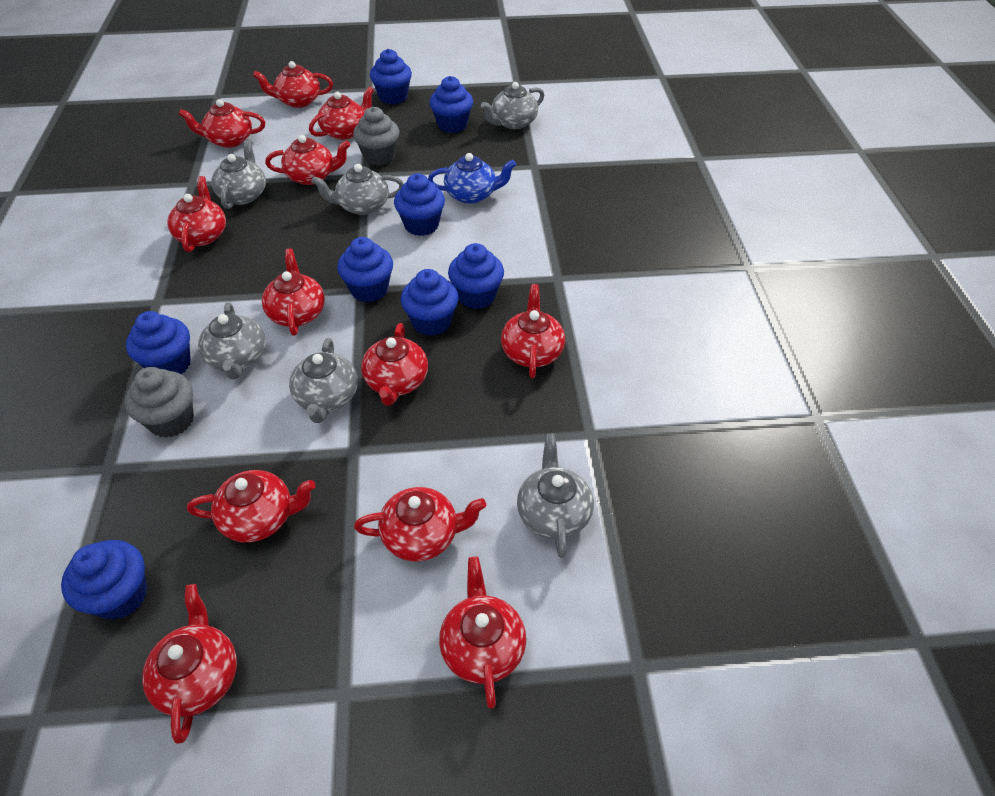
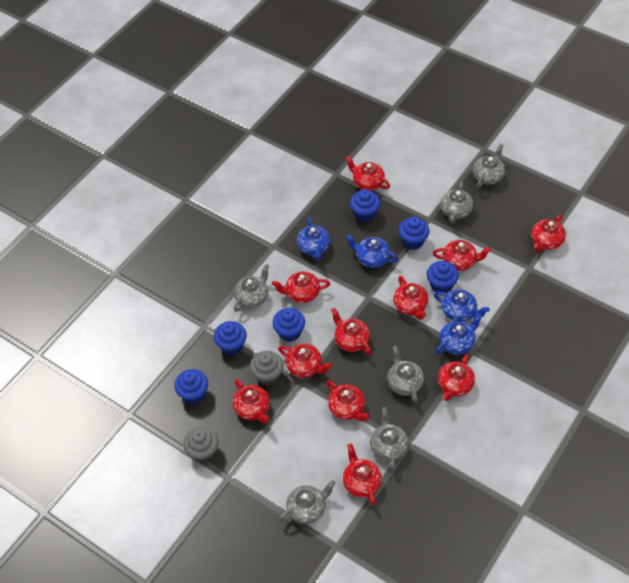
blue cupcake: [61,540,147,620] [126,311,191,374] [337,237,393,302] [370,49,412,104] [394,173,445,236] [401,269,459,336] [429,76,473,133] [448,243,504,309] = 8 -> [174,369,208,404] [214,321,247,355] [272,308,305,342] [350,189,380,222] [398,217,430,250] [427,261,459,293] = 6
blue teapot: [428,153,516,204] = 1 -> [297,217,330,261] [346,234,399,268] [434,289,490,322] [436,313,482,355] = 4
red teapot: [142,584,237,744] [167,176,226,252] [179,99,265,148] [187,470,316,542] [253,61,333,108] [262,248,325,336] [265,135,350,185] [309,86,374,140] [354,487,486,561] [361,323,428,406] [439,557,526,709] [501,284,565,378] = 12 -> [233,379,270,423] [272,271,330,303] [278,344,332,378] [326,380,370,422] [331,308,371,354] [343,444,382,505] [346,156,390,191] [393,276,428,320] [433,240,491,271] [438,354,475,401] [531,214,566,252] = 11

